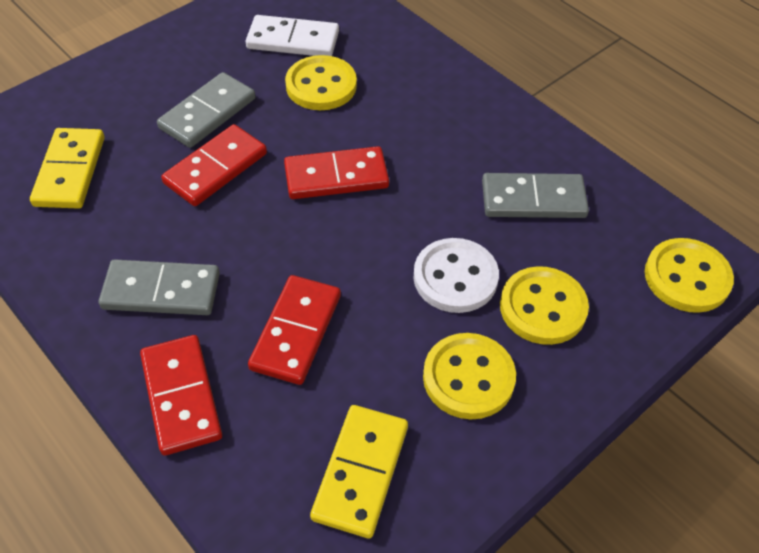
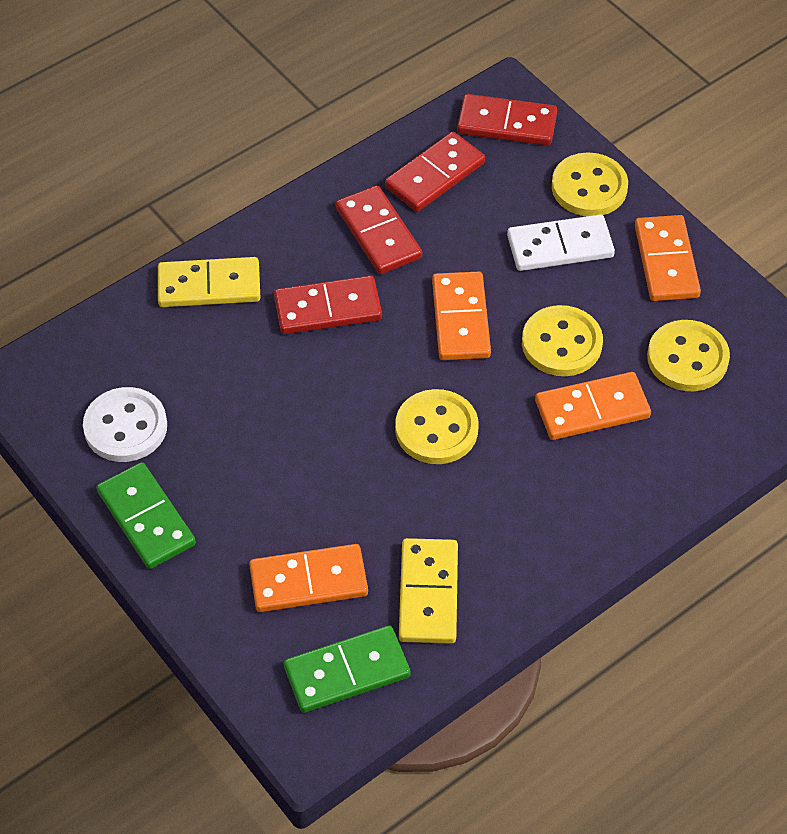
green domino: none = 0 -> [96,462,196,569] [284,625,410,713] = 2
grey domino: [99,259,220,315] [157,72,255,148] [482,173,589,218] = 3 -> none = 0
orange domino: none = 0 -> [249,544,368,612] [432,272,491,360] [535,372,651,440] [635,215,701,301] = 4

